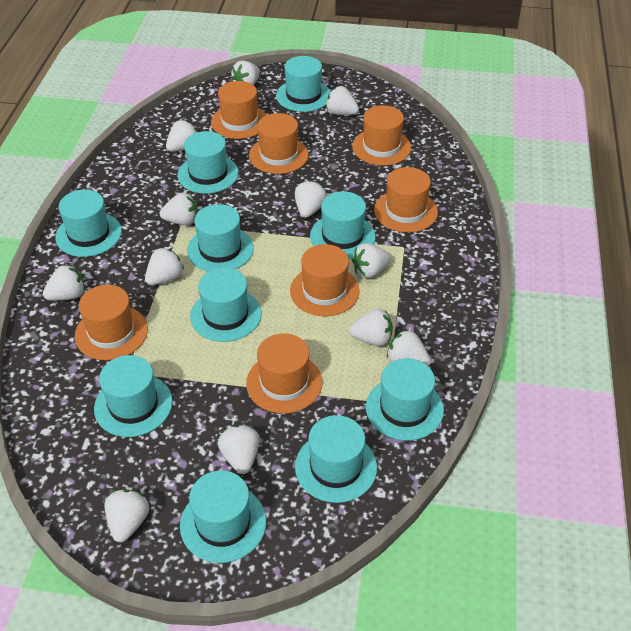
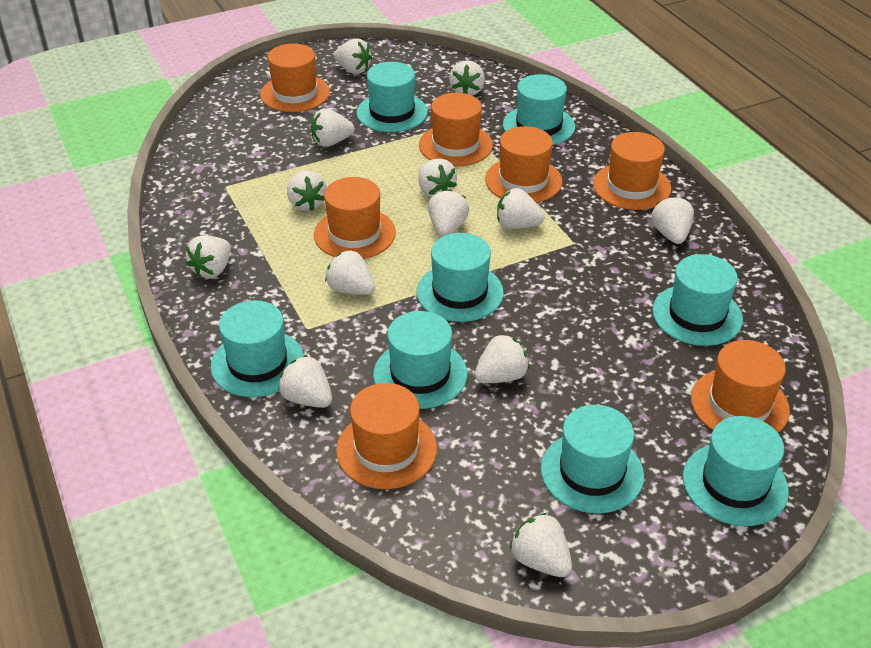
turquoise hat: [55,190,122,257] [94,355,173,437] [177,131,239,194] [180,470,266,563] [187,204,254,272] [190,268,262,342] [276,56,330,112] [295,415,377,503] [310,191,375,259] [366,358,444,441] = 10 -> [210,300,304,397] [356,62,428,132] [373,311,467,409] [417,233,504,322] [503,74,575,145] [541,405,644,514] [652,254,743,346] [683,416,789,526] = 8
white strawberry: [43,265,85,301] [104,490,149,542] [145,248,184,285] [160,193,198,225] [166,120,197,152] [218,425,260,474] [231,60,260,85] [295,180,327,218] [326,86,359,115] [349,309,393,346] [352,243,391,278] [387,330,431,367] = 12 -> [186,235,231,278] [278,356,332,408] [287,171,327,211] [311,108,354,147] [325,250,375,295] [334,38,372,74] [418,159,457,198] [428,189,469,237] [449,60,485,96] [474,334,529,383] [497,188,545,229] [510,513,572,577] [651,196,694,244] = 13

